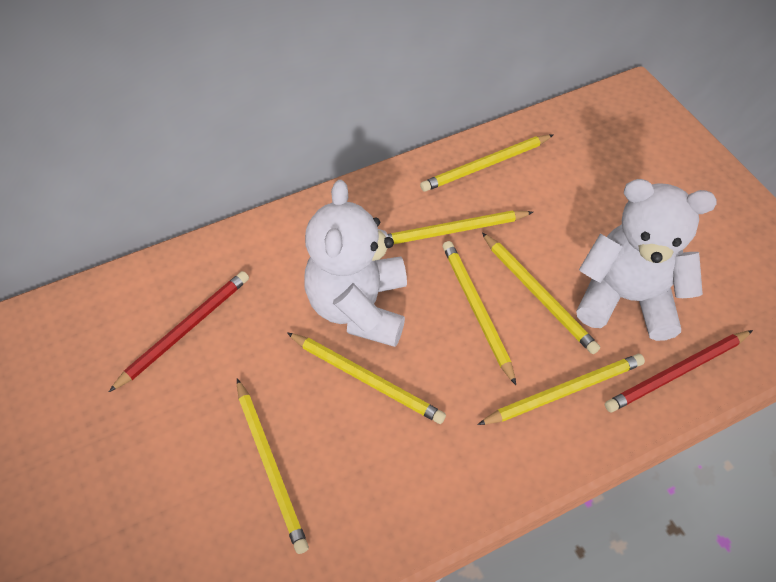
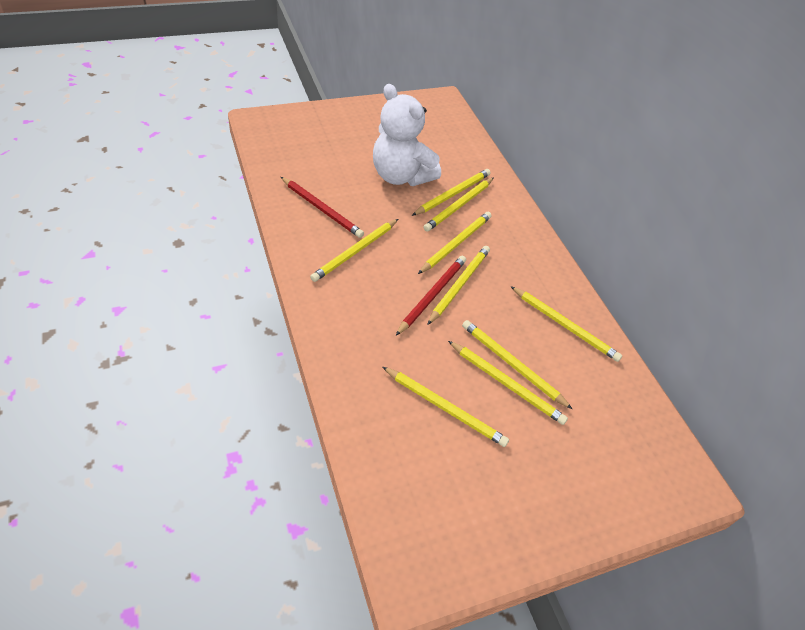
white teddy bear: [304,180,407,347] [576,179,717,341] = 2 -> [373,84,441,186] = 1
yellow pencil: [237,379,309,554] [287,333,446,424] [387,210,533,244] [420,134,554,192] [443,241,516,385] [477,354,645,425] [482,233,600,354] = 7 -> [310,219,398,282] [383,367,509,447] [412,169,491,216] [418,212,492,274] [423,177,494,232] [427,246,490,325] [448,341,568,425] [462,320,572,409] [510,286,622,362] = 9

